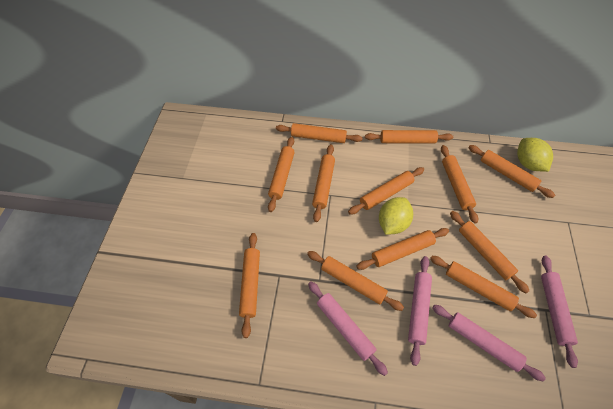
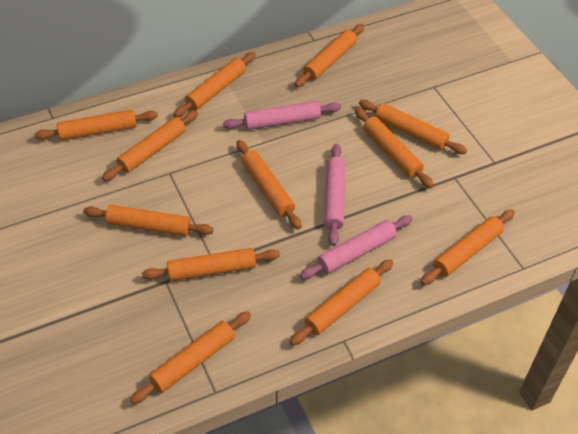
pink rolling pin: [308,282,388,376] [408,256,432,366] [433,305,546,381] [541,256,578,368] = 4 -> [223,101,341,130] [300,215,413,279] [324,144,345,246] = 3
yellow lemon: [379,197,413,235] [517,138,553,172] = 2 -> none = 0

